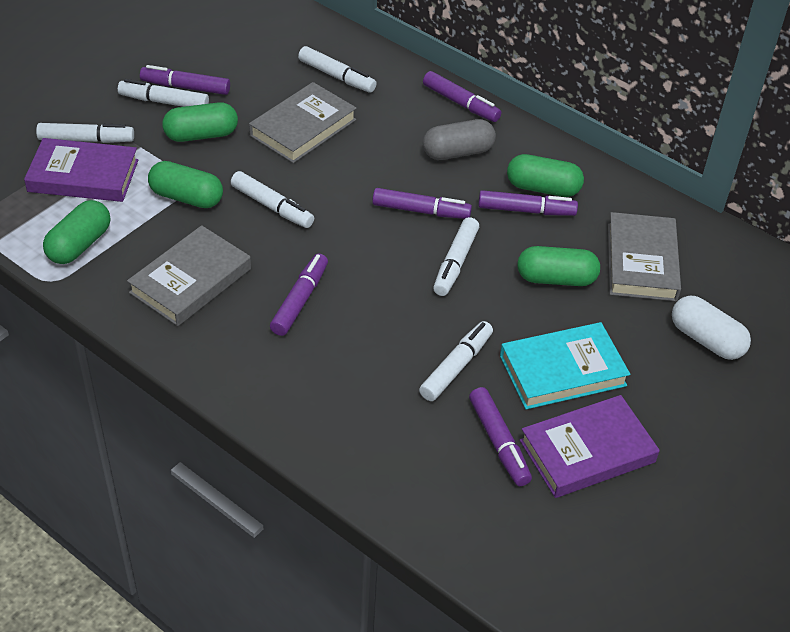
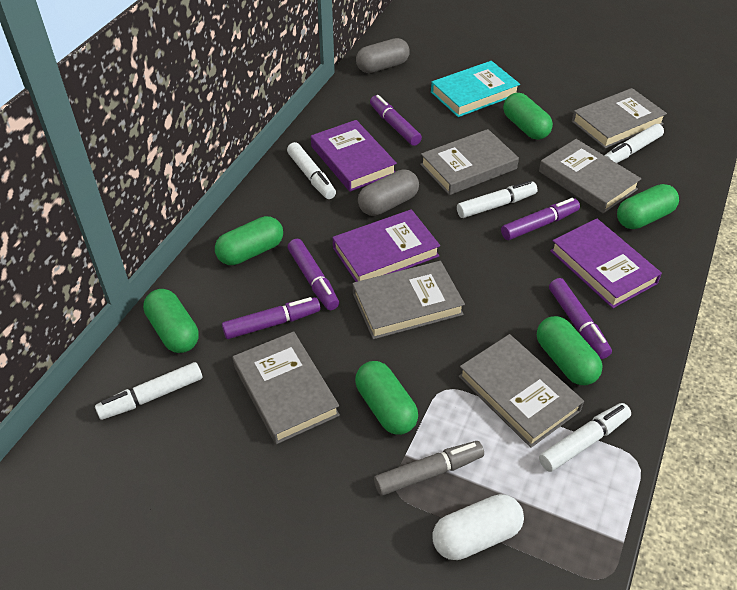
green capsule: [43,200,110,264] [148,161,223,208] [162,102,238,142] [507,154,584,197] [517,246,600,286] = 5 -> [143,289,199,353] [215,216,283,265] [355,361,418,435] [503,93,553,140] [537,316,603,385] [617,184,679,229] = 6
grey book: [127,225,251,326] [249,82,357,163] [608,212,681,301] = 3 -> [233,331,340,444] [353,261,465,339] [420,129,519,195] [459,334,584,448] [539,139,641,213] [572,88,667,149] = 6
grey capsule: [423,119,496,160] = 1 -> [356,38,410,73] [358,169,419,216] = 2
grey marker: none = 0 -> [374,441,484,496] = 1
purple book: [24,138,138,202] [520,395,660,498] = 2 -> [311,120,397,192] [332,209,440,282] [550,218,662,308] = 3
purple marker: [140,65,230,95] [270,254,328,336] [372,188,472,219] [423,71,501,122] [469,387,532,486] [478,190,578,216] = 6 -> [222,297,320,339] [288,239,339,310] [370,95,422,146] [501,198,580,240] [549,278,612,359] = 5
white marker: [36,123,134,143] [118,79,209,107] [231,171,314,228] [298,46,377,93] [419,321,493,401] [433,217,479,296] = 6 -> [95,362,202,420] [287,142,336,199] [457,181,537,218] [539,403,631,472] [604,124,664,163] = 5

